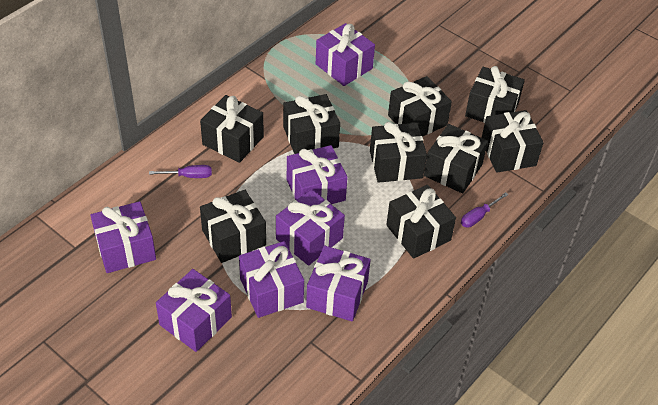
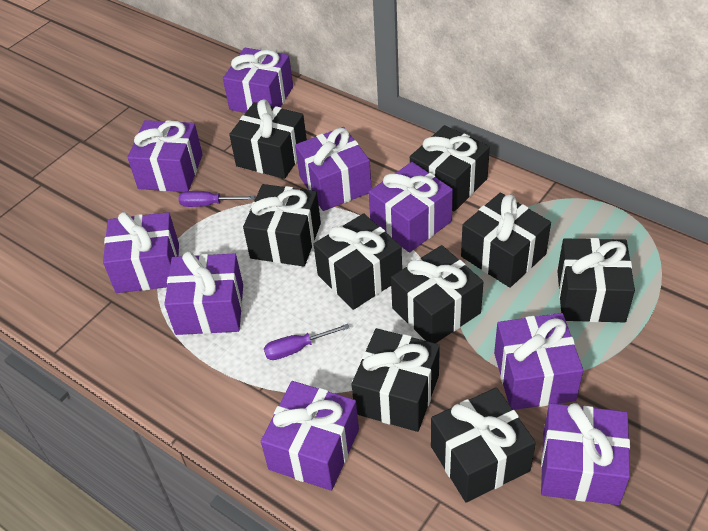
purple gift: [90,201,156,273] [156,269,232,352] [239,241,304,318] [276,189,345,266] [287,145,348,204] [306,246,371,321] [316,23,375,86] = 7 -> [103,212,179,293] [127,120,203,192] [164,251,243,335] [223,48,293,113] [261,381,359,491] [295,127,372,211] [369,162,453,252] [494,313,583,410] [541,403,630,505] = 9

